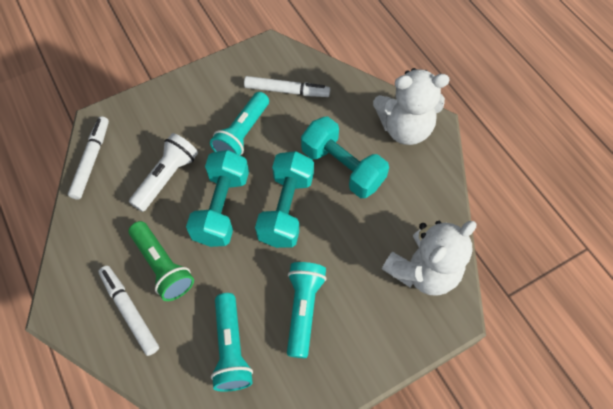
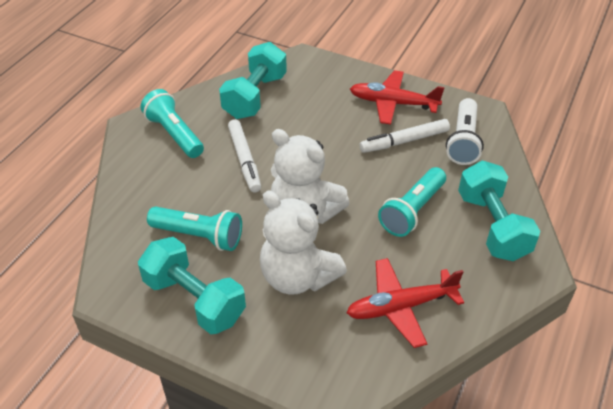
green flashlight: [129,221,194,301] = 1 -> none = 0
red plane: none = 0 -> [347,258,464,348] [350,70,445,125] = 2
white marker: [68,116,109,200] [98,266,159,356] [244,76,330,97] = 3 -> [228,119,261,192] [360,119,450,153] = 2

